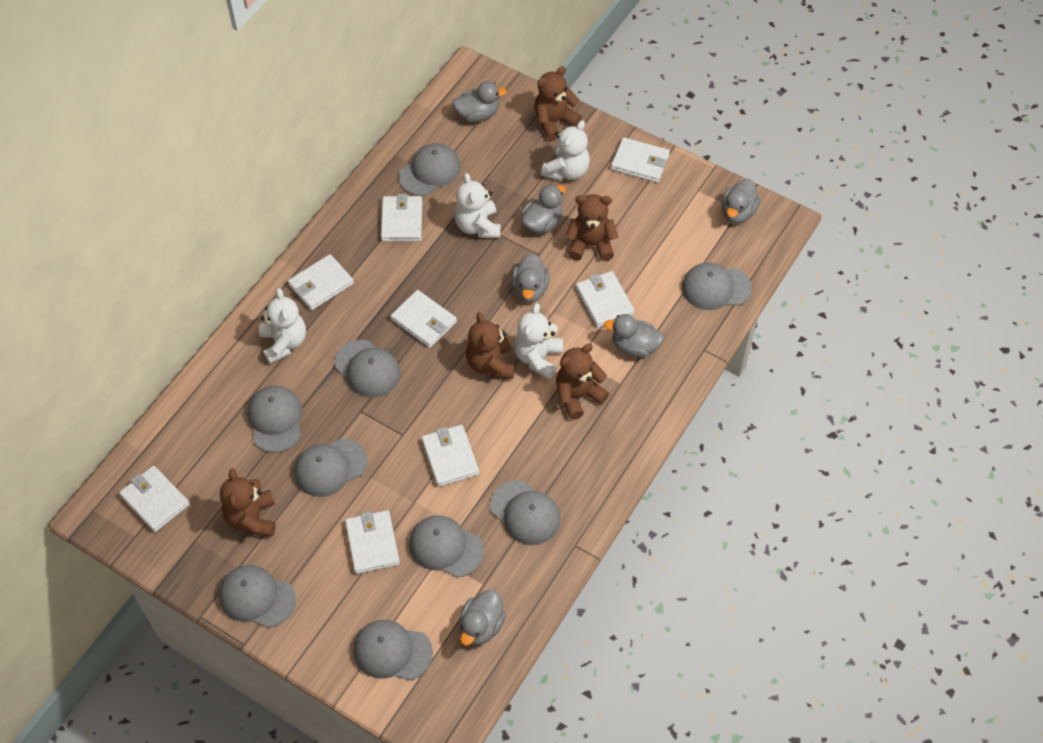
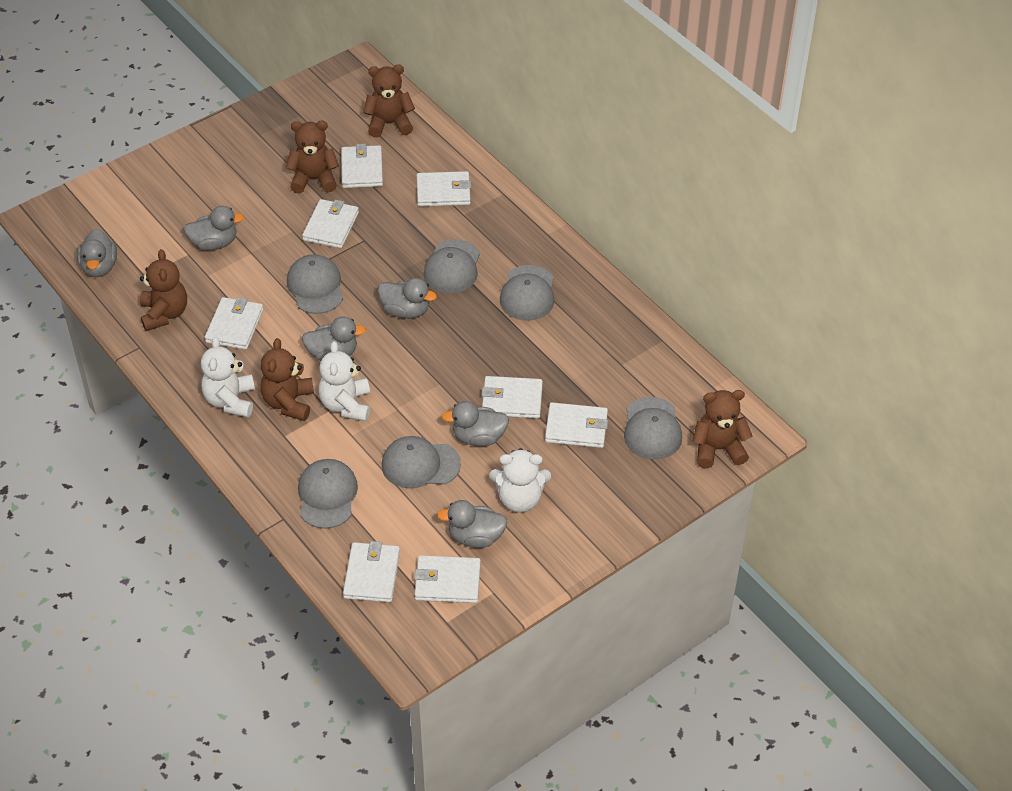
grey cap: [219,565,296,628] [247,386,302,453] [294,438,367,497] [334,339,401,398] [353,620,433,680] [399,143,461,196] [409,515,484,578] [490,480,561,545] [682,263,752,310] = 9 -> [287,254,343,314] [298,459,358,529] [382,436,461,489] [423,239,480,293] [500,265,554,320] [624,397,682,460] = 6
white teddy bear: [259,288,306,364] [454,173,501,238] [514,303,563,380] [541,120,590,181] = 4 -> [201,337,255,417] [318,341,370,421] [489,448,551,513] = 3

